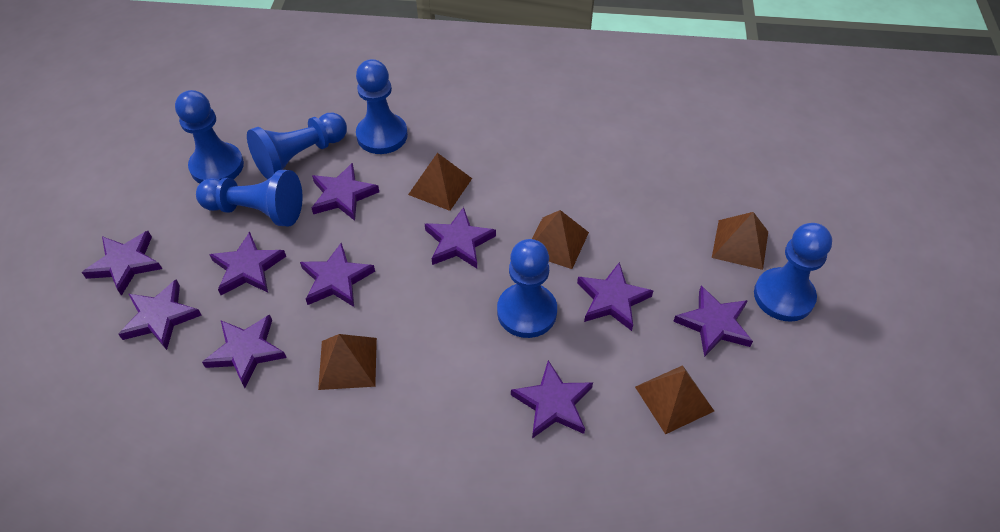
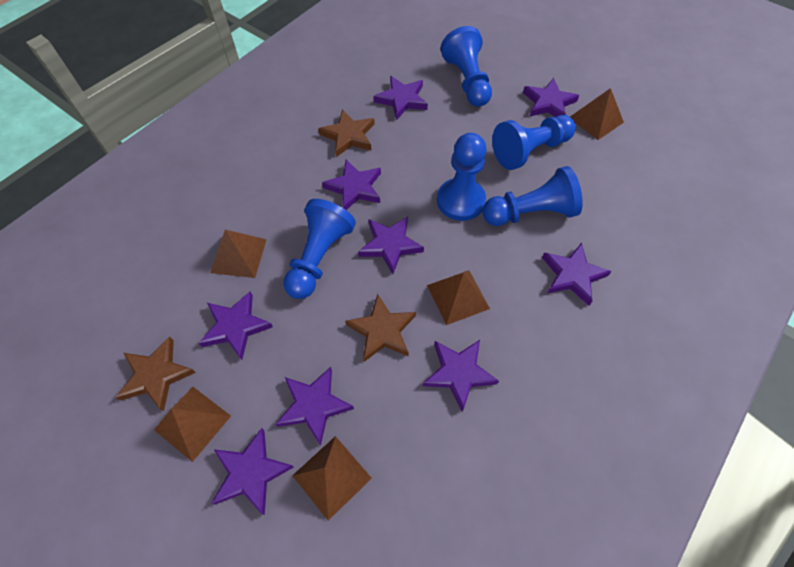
blue pawn: [175,90,244,183] [196,170,303,226] [247,112,347,179] [356,59,408,154] [497,239,557,338] [754,223,832,322] = 6 -> [283,199,356,299] [437,133,486,221] [440,26,492,107] [483,166,583,226] [492,115,576,170] = 5
brown star: none = 0 -> [115,336,196,411] [318,109,375,157] [345,294,416,362] = 3
purple star: [82,231,162,296] [118,279,202,350] [202,314,287,388] [209,231,286,295] [300,243,375,307] [312,163,379,221] [425,207,496,268] [511,360,593,439] [577,262,653,331] [673,286,753,357] = 10 -> [199,292,273,360] [211,428,294,515] [276,367,354,446] [322,160,381,210] [358,216,424,274] [373,76,428,120] [423,340,499,412] [523,78,579,117] [542,243,612,306] = 9

